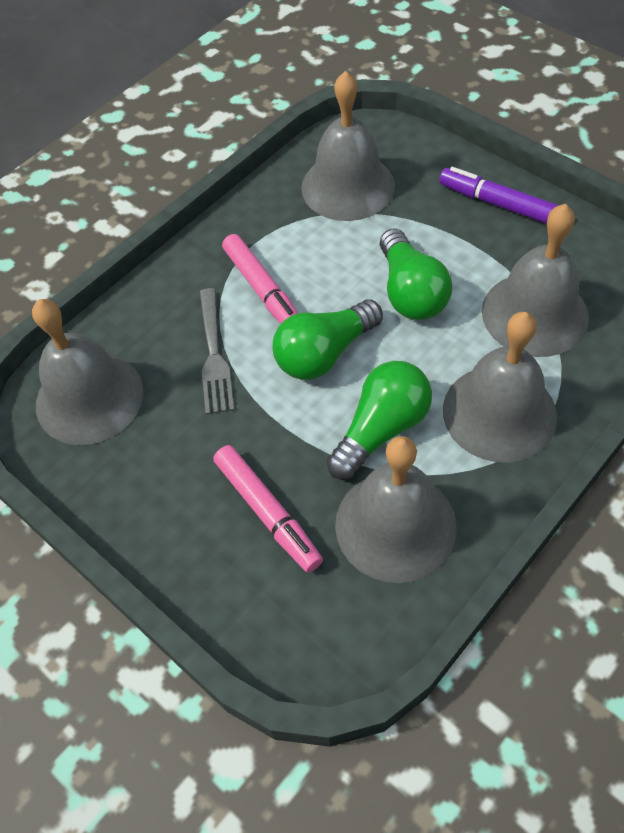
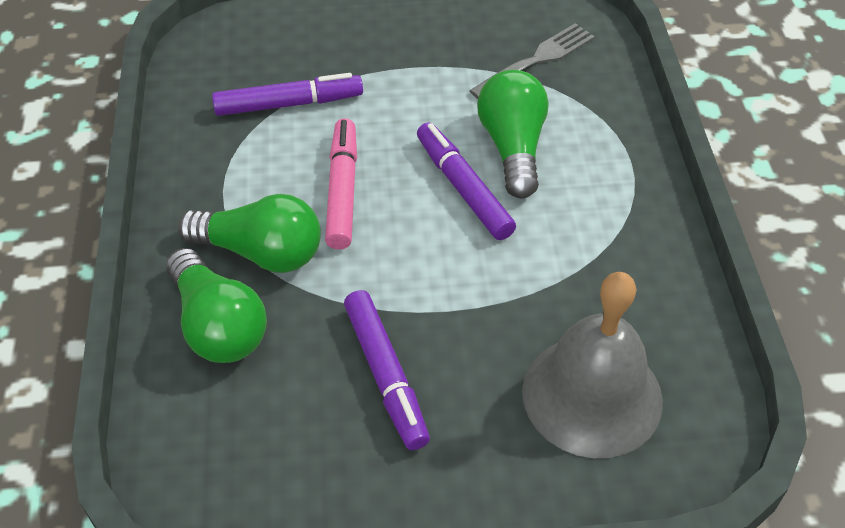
grey bell: [32,299,143,445] [301,71,395,221] [335,436,457,583] [443,312,557,463] [482,204,589,357] = 5 -> [522,272,663,458] = 1
pink marker: [213,445,323,573] [222,234,298,324] = 2 -> [325,118,357,250] = 1
purple marker: [439,167,559,224] = 1 -> [212,73,363,116] [344,290,430,450] [417,122,516,240] = 3

